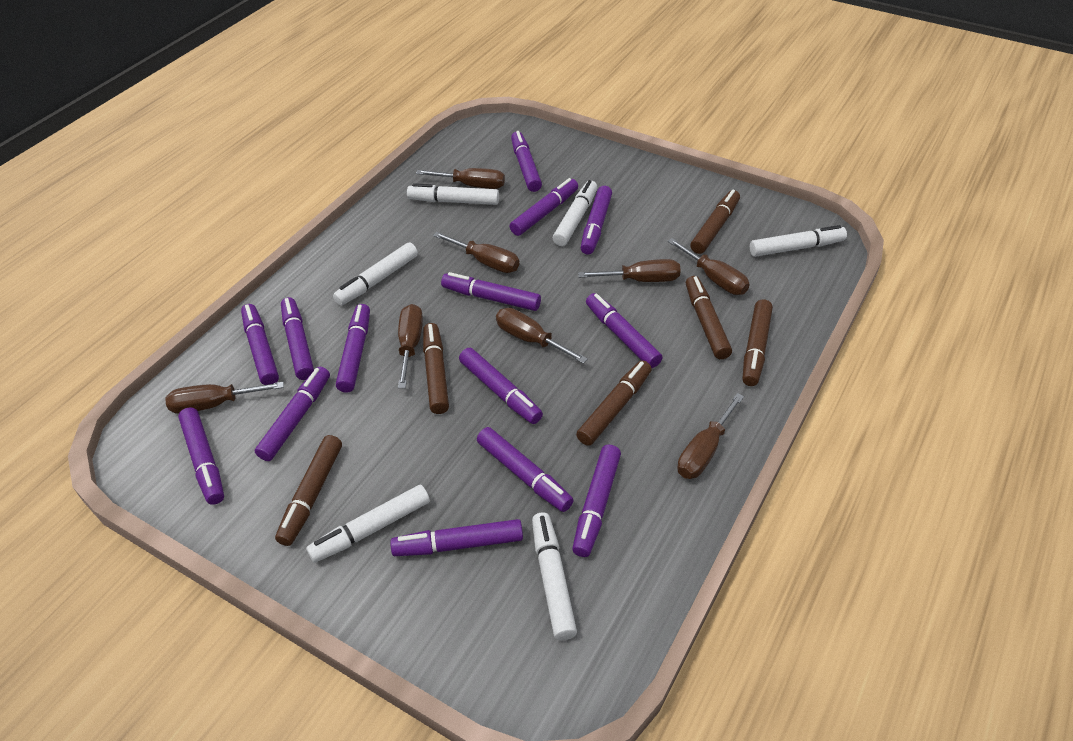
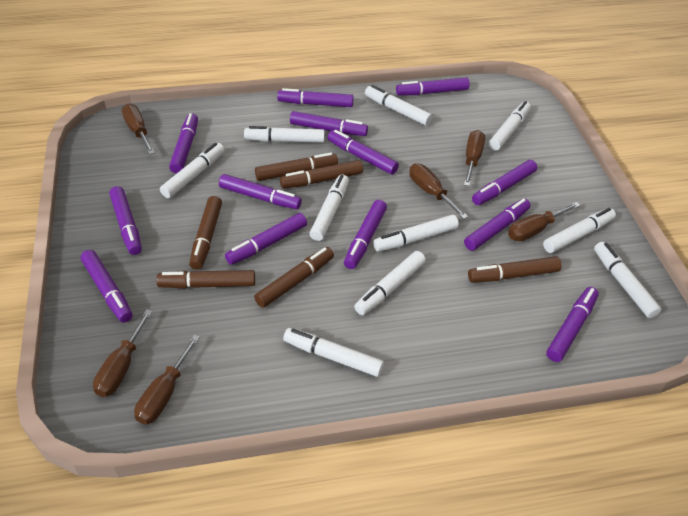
brown screwdriver: [165,382,284,414] [398,304,423,388] [416,168,505,189] [433,232,520,273] [496,308,588,364] [578,259,681,282] [667,238,750,295] [677,393,744,479] = 8 -> [93,309,153,397] [122,104,155,155] [134,335,200,425] [409,163,468,219] [464,130,485,186] [508,202,580,241] = 6
purple marker: [178,407,224,505] [241,304,279,385] [255,367,330,461] [281,297,314,380] [336,304,370,393] [390,519,523,556] [441,272,541,311] [459,348,543,424] [477,427,574,512] [510,178,578,236] [511,131,542,192] [572,445,621,557] [581,186,612,254] [586,293,663,368] = 14 -> [80,250,133,322] [109,186,142,255] [169,113,198,174] [219,174,302,209] [225,213,307,265] [277,88,354,107] [290,111,368,136] [327,130,399,174] [344,200,387,269] [396,77,470,95] [464,198,531,251] [472,160,537,205] [546,287,599,362] = 13
white marker: [306,485,430,563] [333,242,418,305] [407,183,499,205] [532,512,577,640] [553,180,598,246] [750,225,847,257] = 6 -> [160,143,225,198] [244,126,325,143] [283,328,384,377] [309,174,349,241] [354,251,426,315] [365,85,432,126] [373,214,459,252] [489,101,531,151] [543,208,616,253] [594,242,662,318] = 10

